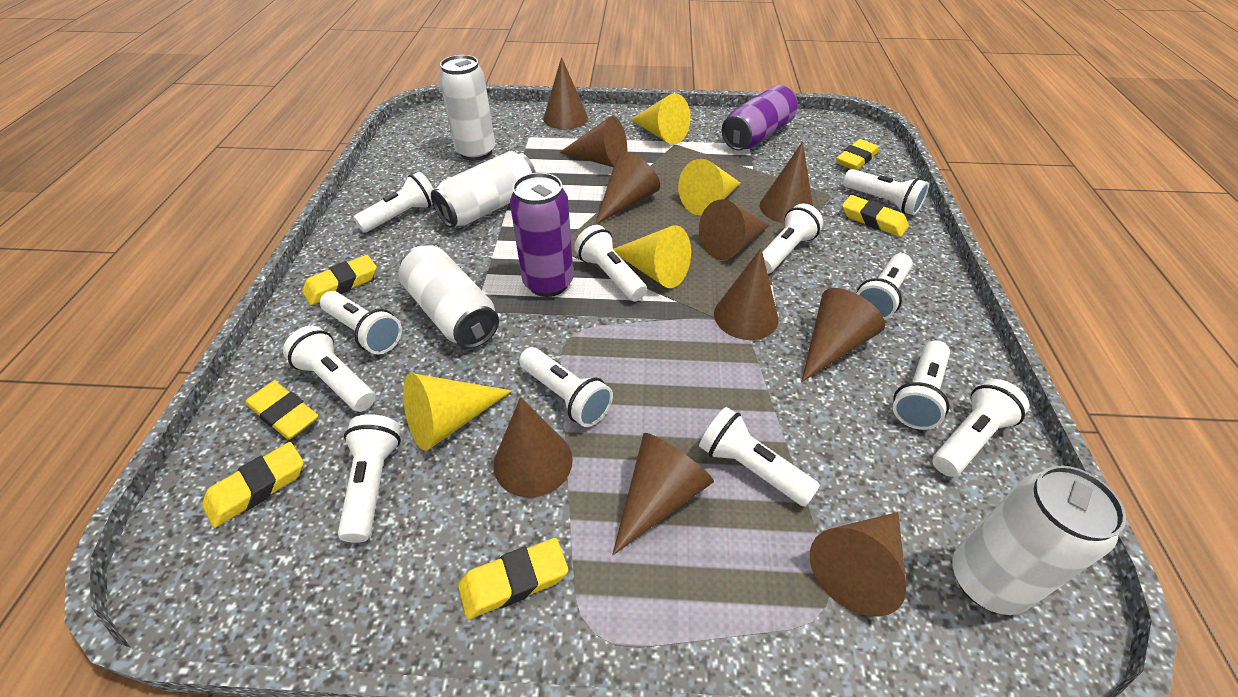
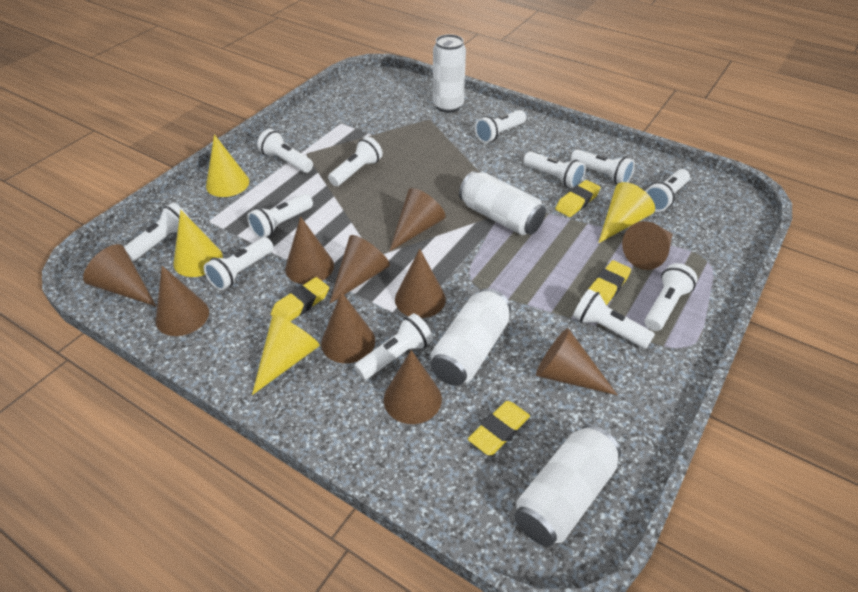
purple can: [510,173,573,297] [722,85,798,150] = 2 -> none = 0
yellow eraser: [202,442,304,528] [246,381,319,440] [302,255,377,305] [458,538,568,619] [836,139,879,170] [842,195,909,237] = 6 -> [271,277,329,321] [468,401,530,455] [555,180,601,217] [589,260,631,306] = 4

